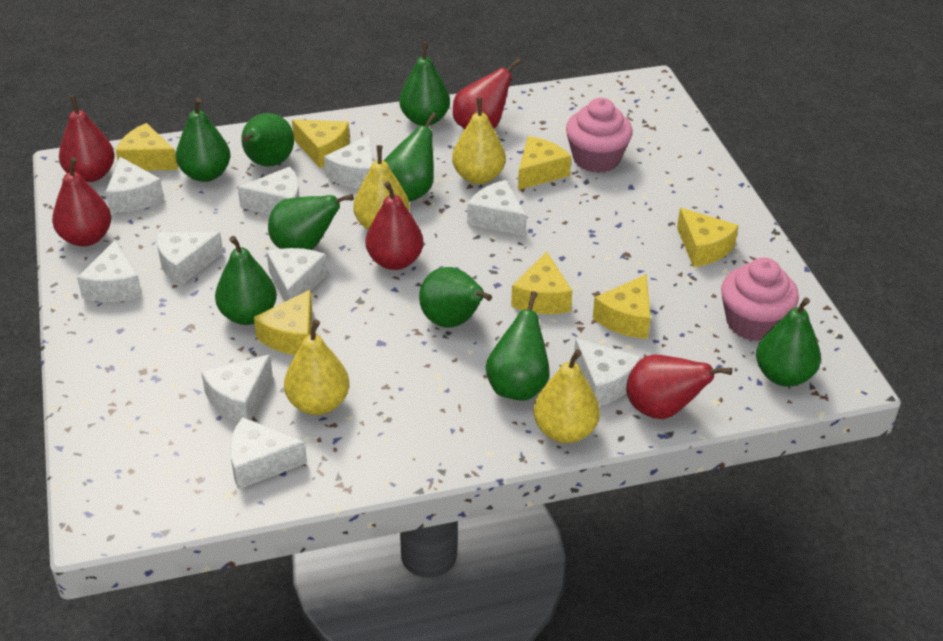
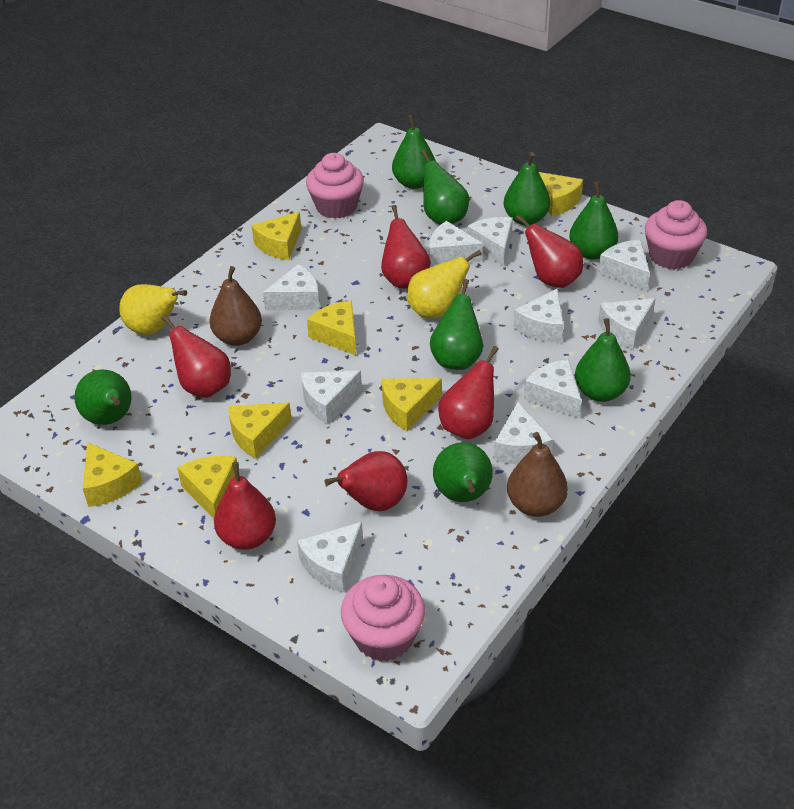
brown pear: none = 0 -> [209,266,262,346] [507,432,568,517] = 2
green pear: [176,98,231,182] [215,236,277,325] [241,113,294,166] [268,194,354,250] [384,112,437,202] [399,42,450,126] [419,267,492,328] [486,291,550,401] [756,298,821,387] = 9 -> [74,370,132,425] [392,115,436,189] [421,149,469,225] [430,279,483,370] [433,442,493,502] [504,152,551,225] [569,182,618,260] [575,318,631,402] = 8
pink cupcake: [566,98,633,173] [721,257,799,341] = 2 -> [306,153,364,219] [341,575,425,661] [645,200,707,270] = 3
red pear: [52,157,112,246] [59,95,115,182] [366,181,424,270] [453,59,521,129] [626,355,732,419] = 5 -> [161,315,231,398] [214,462,276,550] [325,451,408,511] [381,205,431,289] [438,346,499,439] [516,215,583,288] = 6
yellow pear: [284,320,349,415] [353,145,410,230] [452,98,506,184] [533,349,600,443] = 4 -> [119,284,187,335] [407,250,482,319] = 2

